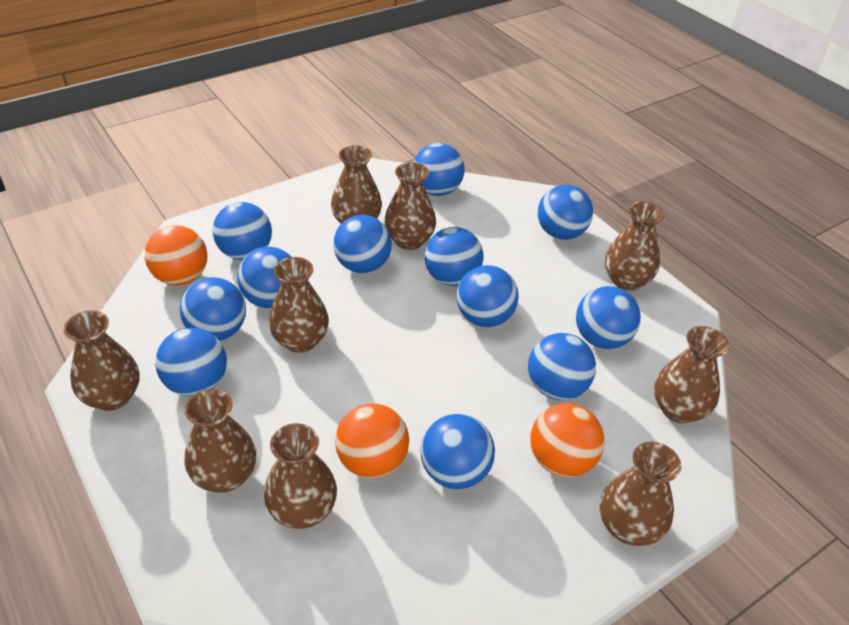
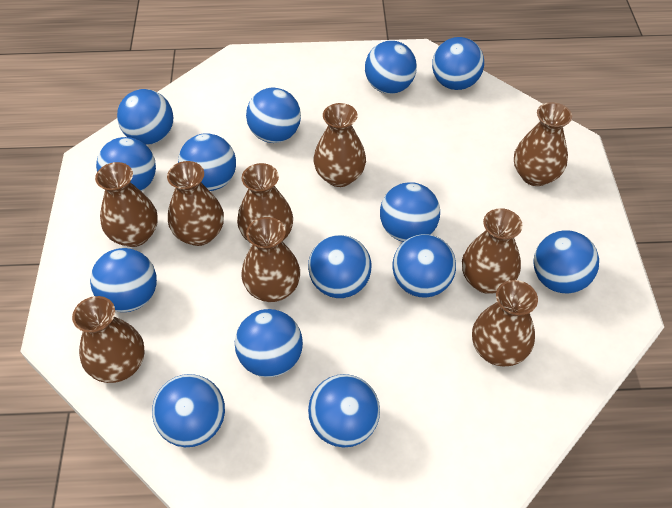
blue ball: [155,328,227,396] [180,277,246,341] [213,202,272,260] [237,247,291,308] [333,215,392,273] [414,143,465,196] [420,414,495,489] [425,227,483,286] [456,265,519,327] [528,333,596,400] [538,184,593,240] [576,286,641,349] = 12 -> [90,248,157,312] [96,137,156,191] [117,89,173,144] [152,374,225,447] [178,133,236,191] [235,309,303,377] [246,88,301,143] [308,235,371,298] [308,374,380,447] [365,41,417,94] [380,182,440,242] [392,234,456,298] [432,37,484,90] [534,230,599,293] = 14
orange ball: [145,225,207,286] [335,403,409,478] [530,403,605,477] = 3 -> none = 0

